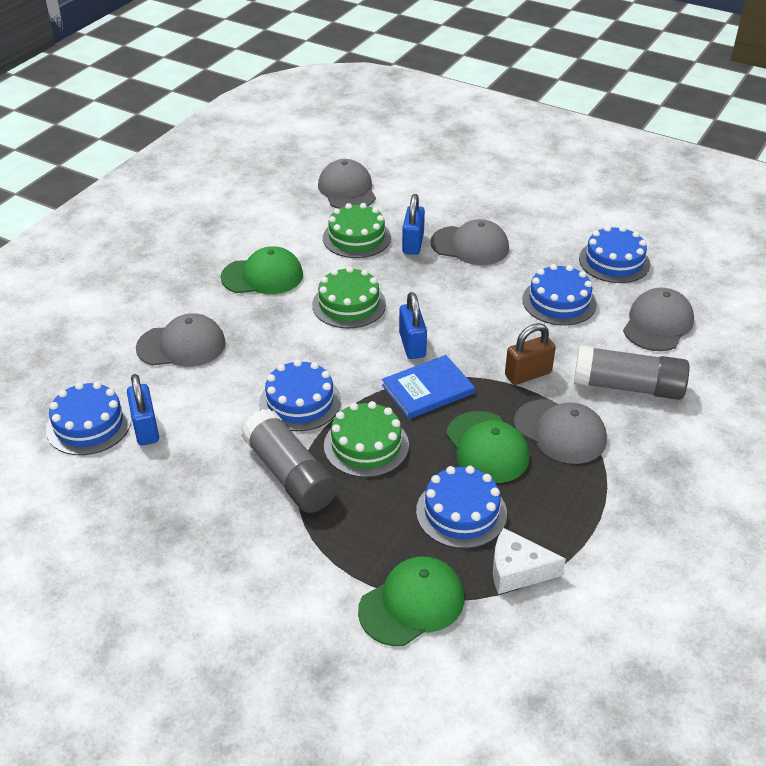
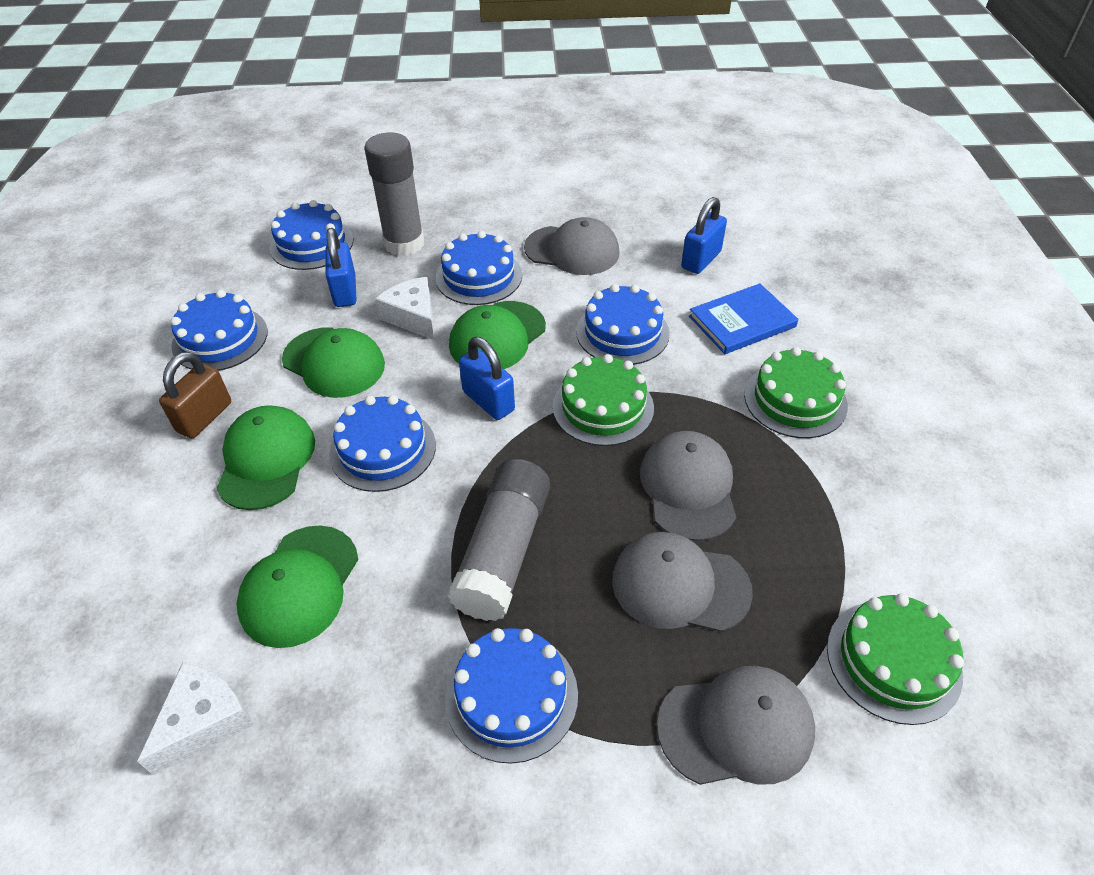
blue cake: [46,382,131,455] [259,359,341,431] [416,466,507,549] [522,264,597,326] [579,226,650,283] = 5 -> [171,290,268,371] [269,200,353,270] [329,395,436,492] [436,231,522,305] [445,628,578,764] [576,284,670,365] = 6
green cap: [221,246,303,294] [358,557,464,646] [446,411,530,483] = 3 -> [216,405,315,510] [236,525,358,648] [282,327,385,398] [449,301,546,369] = 4
grey cap: [136,313,226,367] [318,159,376,209] [430,219,509,265] [514,399,607,464] [623,288,694,351] = 5 -> [524,217,620,275] [612,532,753,632] [640,431,736,541] [657,666,815,785] = 4
white cheese: [493,528,566,594] = 1 -> [137,662,253,775] [375,277,434,340] = 2

